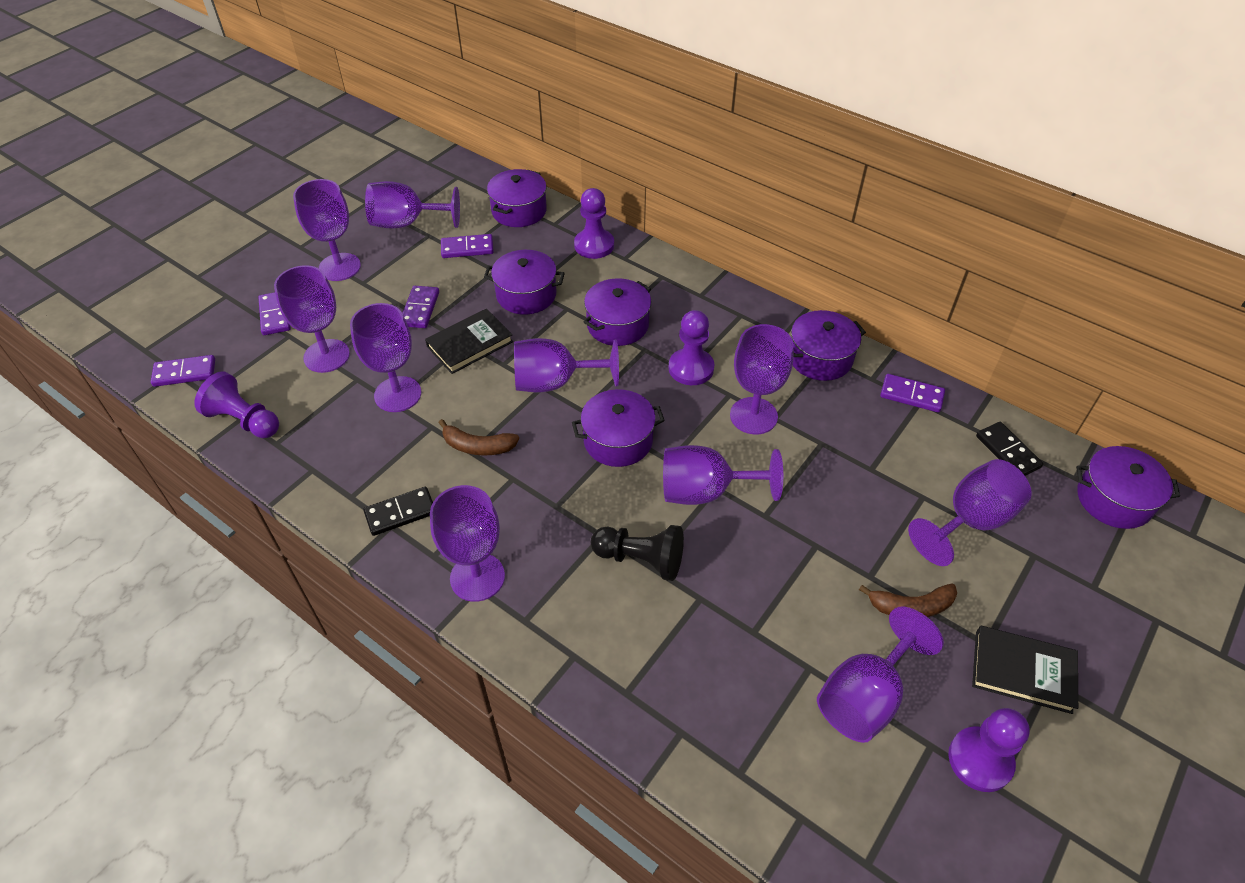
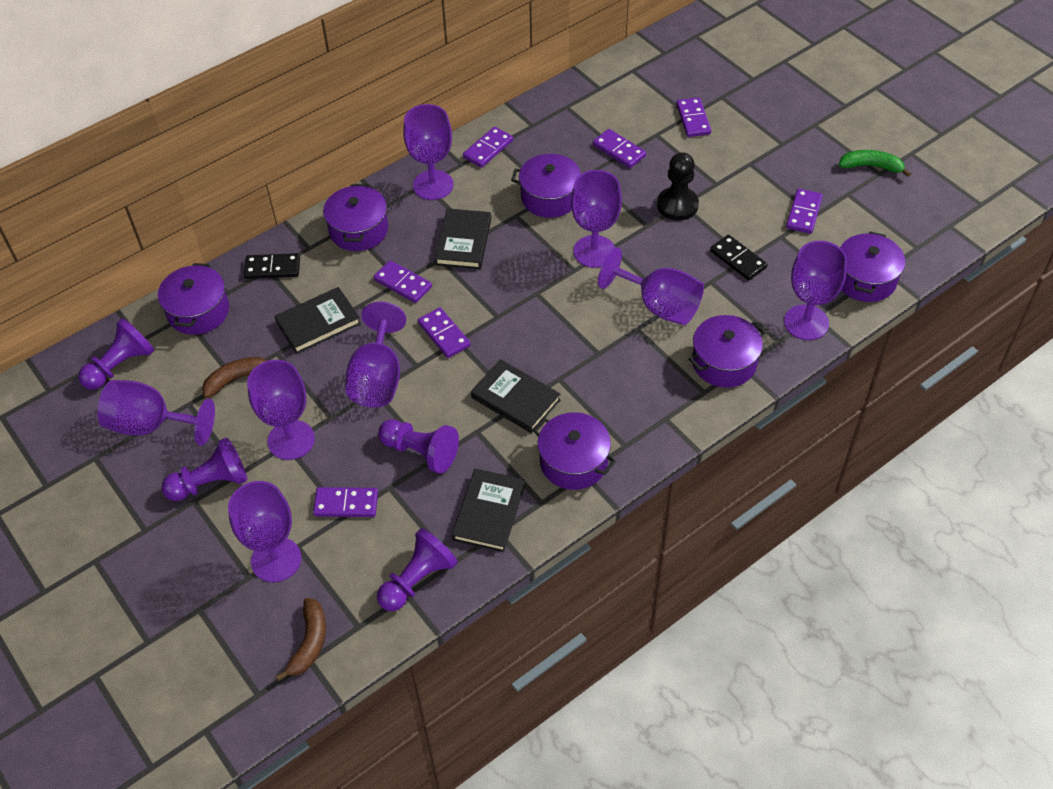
black book: [425,309,513,374] [972,626,1078,714] = 2 -> [275,287,361,354] [435,208,491,269] [452,469,525,552] [471,359,560,433] = 4
green banana: none = 0 -> [839,150,911,177] = 1
purple domino: [151,355,215,387] [258,292,291,335] [402,286,439,328] [441,234,494,258] [880,374,945,412] = 5 -> [313,487,378,517] [374,260,432,303] [418,307,471,358] [463,127,513,168] [593,129,646,168] [676,97,711,137] [786,189,823,234] = 7
purple goblet: [274,265,350,373] [293,179,361,281] [350,303,421,412] [365,181,460,228] [430,485,505,602] [514,338,619,392] [663,445,783,505] [730,324,794,434] [817,607,944,743] [908,459,1032,566] = 10 -> [98,380,215,446] [228,481,301,582] [247,360,315,460] [345,302,407,407] [403,104,453,200] [571,170,622,268] [598,247,704,325] [784,241,847,340] = 8

